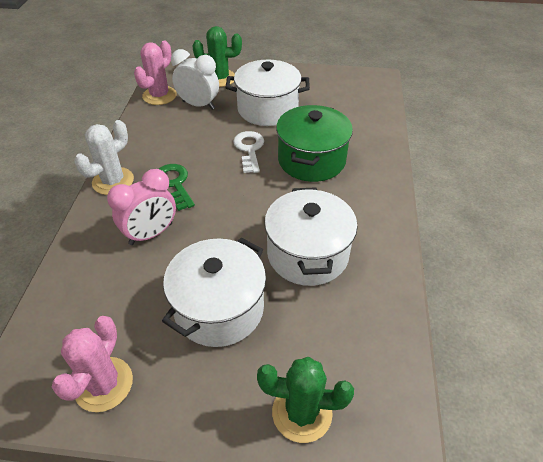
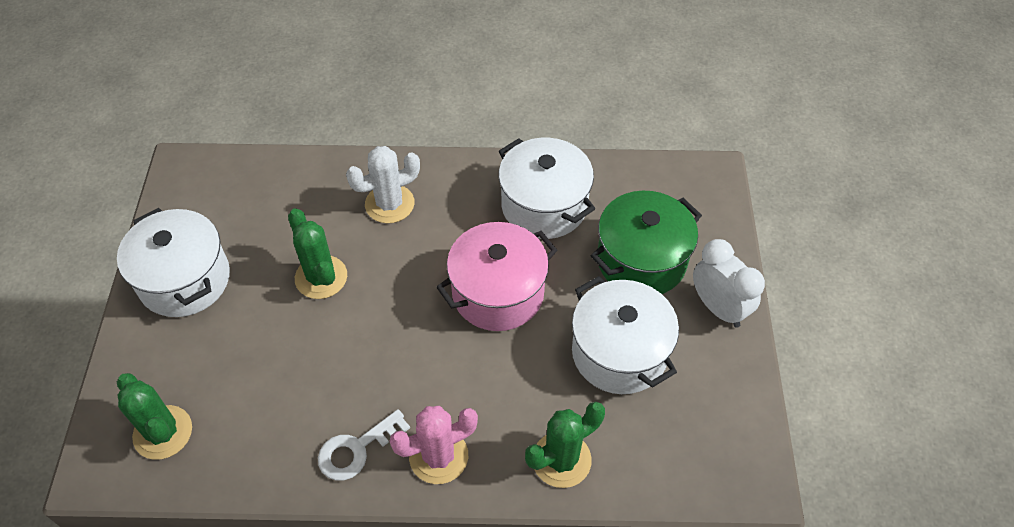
green cactus: [192,26,242,87] [257,357,354,443] = 2 -> [117,373,192,460] [288,208,347,299] [525,402,605,488] = 3
green key: [159,164,195,211] = 1 -> none = 0
pink cactus: [52,316,133,412] [134,41,177,105] = 2 -> [390,406,478,484] = 1
pink clock: [107,169,176,245] = 1 -> none = 0
pink pot: none = 0 -> [436,222,557,331] = 1

